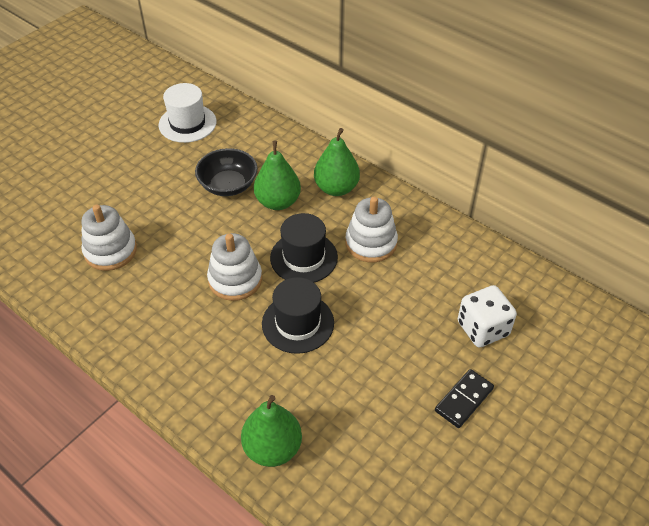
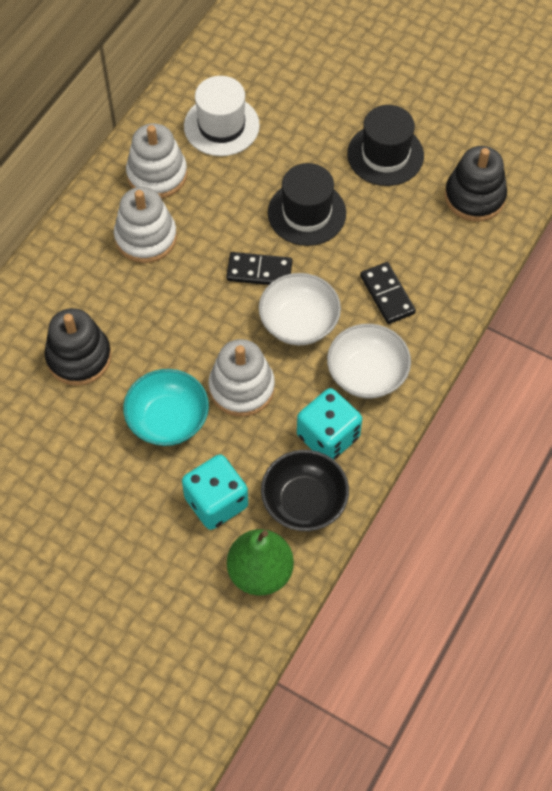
black domino: [435,369,494,428] = 1 -> [226,252,292,285] [360,262,416,324] = 2
black stacking toy: none = 0 -> [44,308,111,386] [445,146,507,221] = 2
green pear: [241,395,302,467] [254,141,301,210] [314,128,360,196] = 3 -> [227,529,294,596] = 1
turquoise bowl: none = 0 -> [123,369,209,446] = 1
turquoise dice: none = 0 -> [182,454,248,530] [297,388,362,459] = 2
white bowl: none = 0 -> [259,273,341,345] [327,324,411,398] = 2
white dice: [458,285,517,347] = 1 -> none = 0

